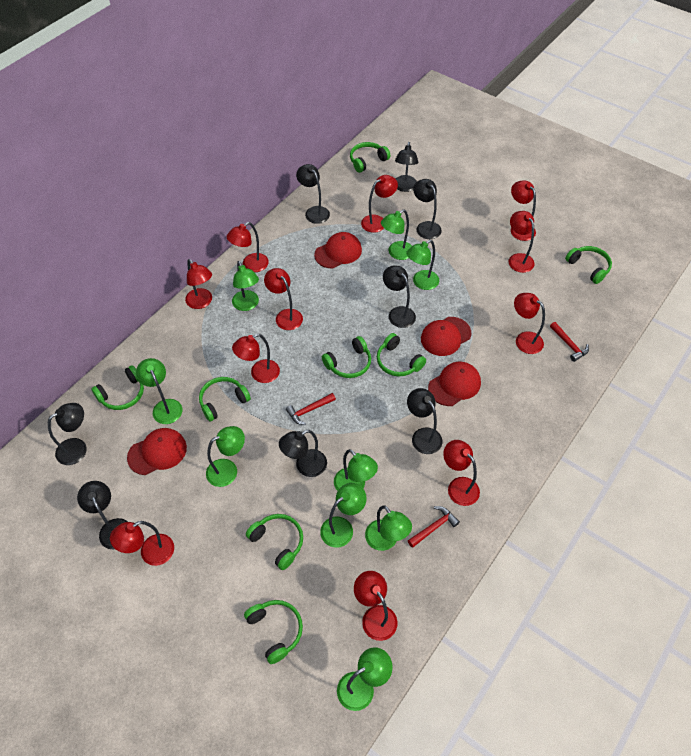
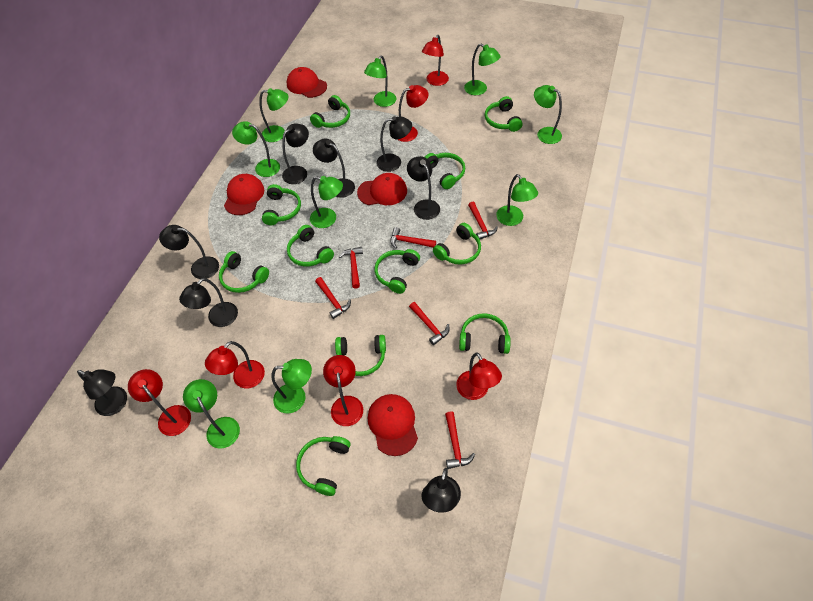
green headphones: [92,365,144,410] [199,377,251,422] [244,600,303,664] [246,514,303,570] [322,336,371,378] [350,142,390,173] [377,333,426,376] [565,246,612,284] = 8 -> [219,251,269,293] [262,184,301,225] [287,225,334,267] [296,436,351,496] [310,95,350,128] [335,335,386,376] [375,249,420,294] [425,153,465,189] [433,223,481,265] [459,313,511,354] [485,96,523,132] = 11
red hammer: [286,393,336,425] [408,506,460,548] [550,322,589,362] = 3 -> [315,277,351,319] [339,247,363,289] [390,227,436,249] [409,302,450,345] [445,412,475,469] [468,202,498,239] = 6
red lamp: [110,521,174,566] [185,259,212,309] [227,222,269,272] [232,334,280,383] [264,268,303,330] [354,571,397,641] [361,175,398,233] [443,440,480,506] [509,211,535,273] [511,180,536,241] [514,293,545,354] = 11 -> [128,369,191,436] [205,341,265,388] [323,355,363,426] [397,85,429,142] [422,35,449,86] [456,352,502,400] = 6

